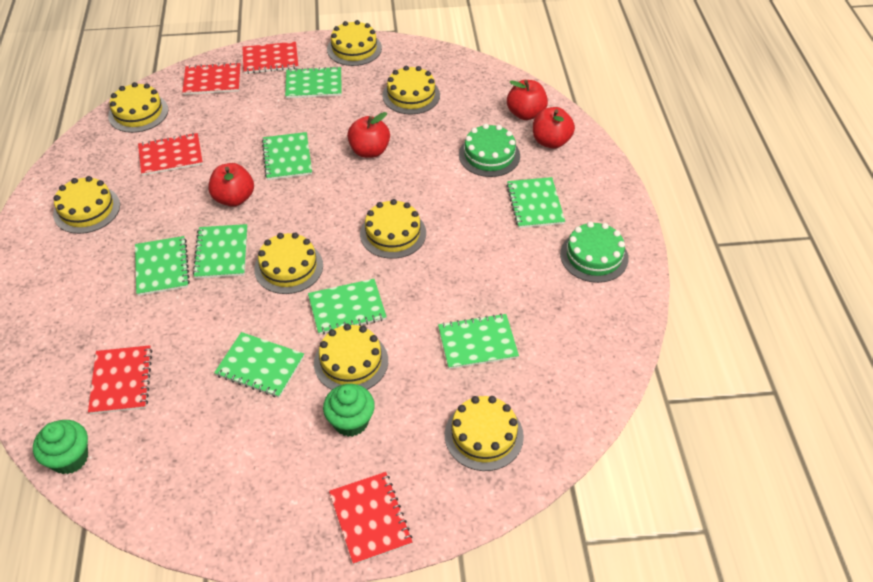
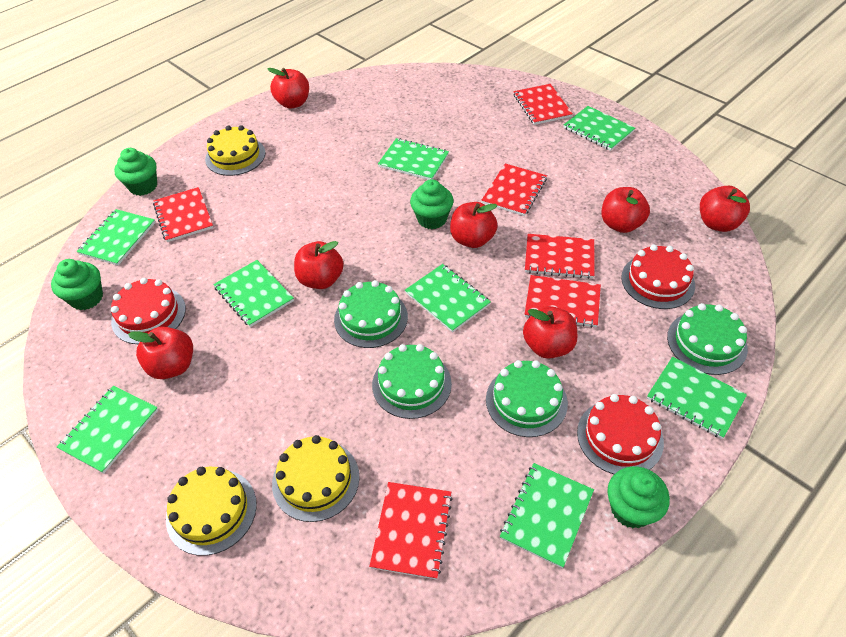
green cake: [459,124,520,177] [560,221,628,283] = 2 -> [334,280,408,348] [372,344,452,419] [486,360,568,437] [667,303,748,375] = 4
green cupcake: [33,420,88,474] [323,384,375,437] = 2 -> [51,259,103,310] [114,148,157,196] [410,179,454,229] [607,466,670,528] = 4
red apple: [208,163,254,207] [347,112,390,158] [507,80,548,120] [533,107,575,149] = 4 -> [128,327,193,379] [267,68,309,108] [294,241,344,289] [450,202,498,248] [523,306,577,359] [601,187,650,233] [700,186,750,232] = 7
red cake: none = 0 -> [111,278,186,344] [577,394,664,474] [621,244,695,309] = 3
red notebook: [88,345,152,414] [138,133,203,176] [182,62,241,95] [243,42,298,74] [329,472,413,565] = 5 -> [153,187,213,242] [369,482,453,579] [481,164,547,216] [513,84,573,125] [525,234,594,279] [525,275,601,328] = 6
yellow cake: [53,176,120,234] [108,82,168,133] [254,232,323,294] [314,324,388,390] [327,20,382,66] [360,199,426,259] [382,66,440,114] [445,396,524,471] = 8 -> [166,467,257,556] [205,125,265,176] [272,435,360,522] = 3

